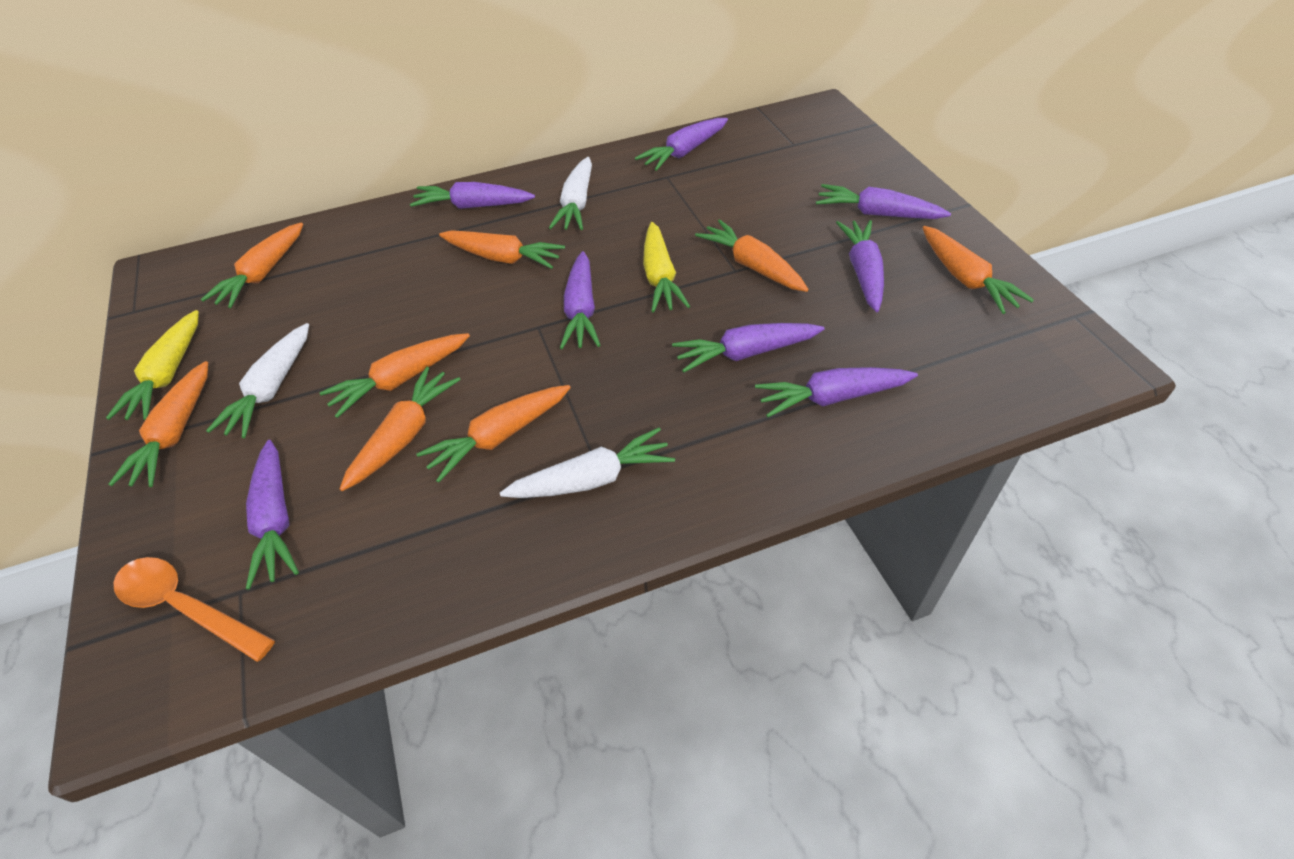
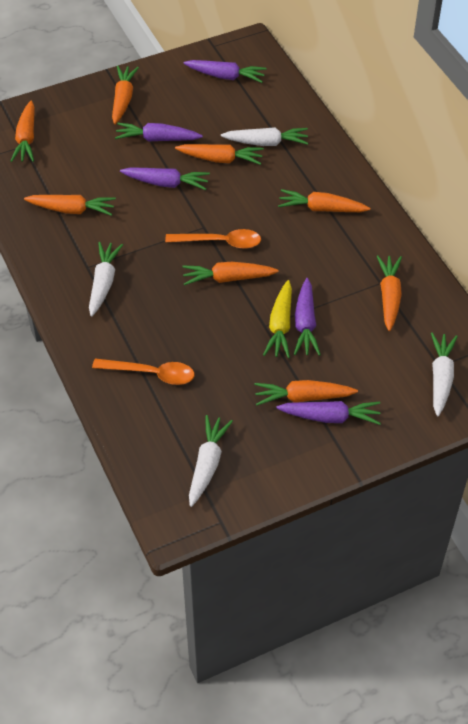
orange spoon: [113,557,275,662] = 1 -> [92,358,194,385] [165,229,261,249] = 2
purple carrot: [246,440,299,590] [410,182,535,209] [560,251,601,349] [635,118,728,171] [672,323,825,373] [755,367,918,417] [816,184,951,219] [836,220,884,312] = 8 -> [115,123,203,141] [120,167,210,190] [183,60,267,83] [276,401,381,425] [294,278,321,356] = 5
white carrot: [206,323,309,438] [500,428,675,498] [549,157,592,230] = 3 -> [89,242,123,316] [189,415,233,507] [221,127,308,146] [431,333,458,416] = 4
yellow carrot: [106,310,199,420] [643,222,690,313] = 2 -> [263,280,292,358] = 1

